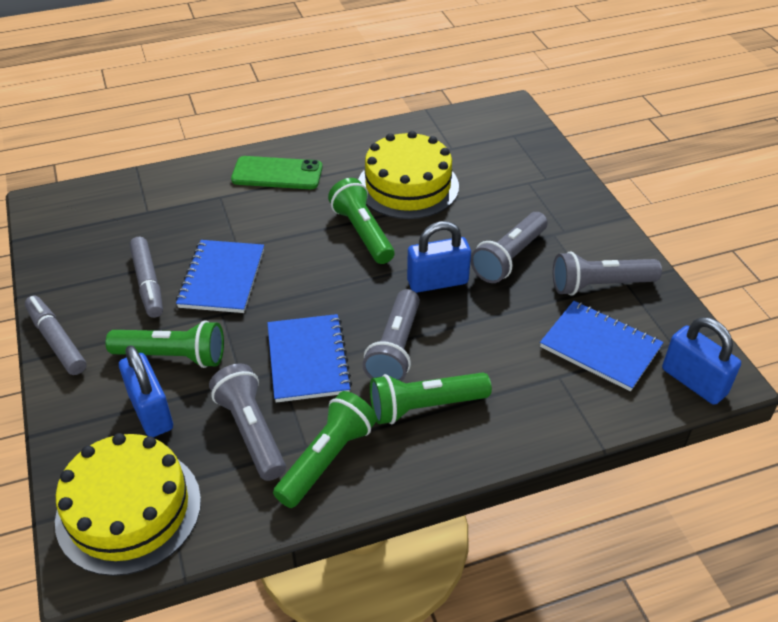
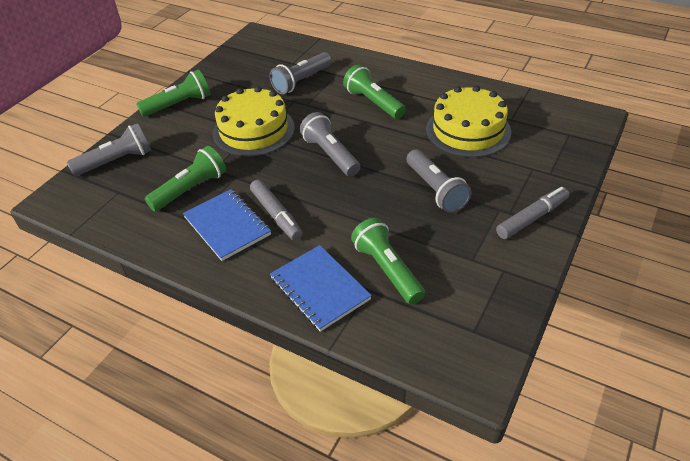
blue notebook: [176,240,264,313] [267,314,352,403] [540,301,663,392] = 3 -> [183,189,271,261] [270,245,372,332] = 2
blue padlock: [119,345,173,437] [407,221,471,293] [662,317,741,405] = 3 -> none = 0
green phone: [231,156,323,189] = 1 -> none = 0

